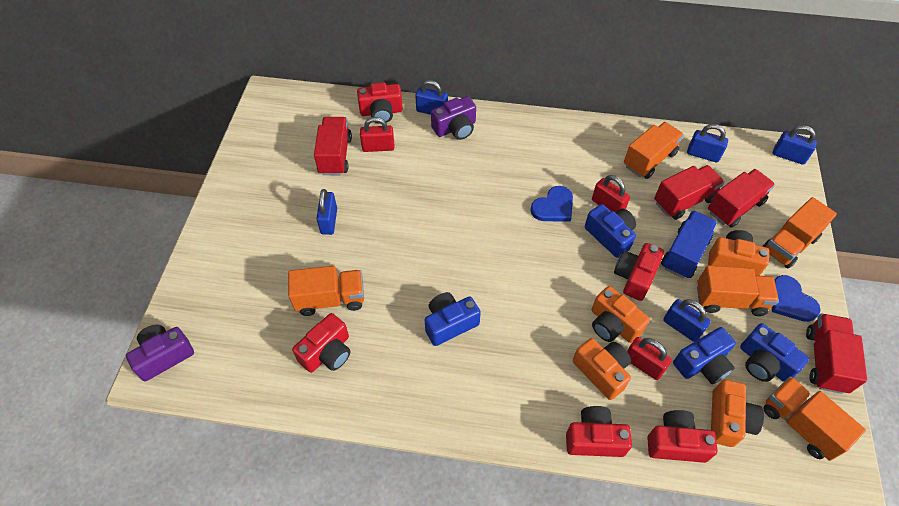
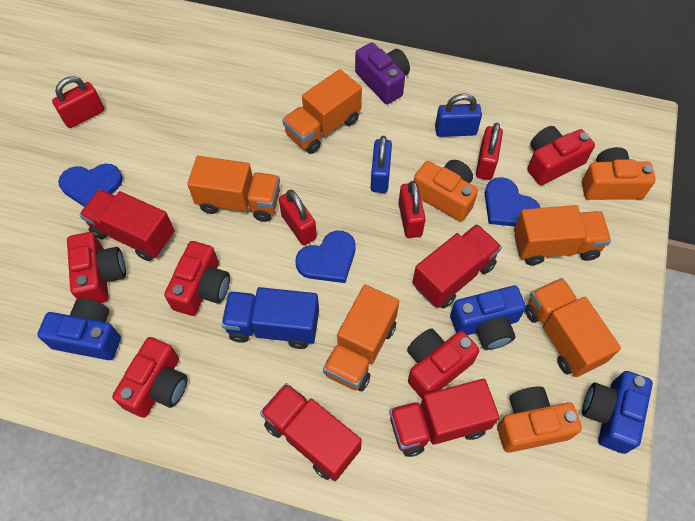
blue camera: [425,292,481,346] [585,204,636,258] [673,327,736,384] [740,323,809,382] = 4 -> [37,298,121,360] [450,286,526,350] [582,371,653,454] = 3
blue heart: [530,186,573,222] [772,275,820,322] = 2 -> [58,164,123,207] [296,231,355,283] [485,177,540,226] = 3
blue padlock: [316,189,337,235] [415,80,448,115] [663,299,711,342] [687,124,728,163] [773,125,817,165] = 5 -> [371,136,392,193] [435,93,482,137] = 2
orange camera: [573,338,631,400] [592,286,650,343] [708,230,769,276] [711,379,764,447] = 4 -> [414,160,478,222] [497,386,582,453] [582,147,656,200] = 3
purple camera: [126,325,194,381] [431,96,476,140] = 2 -> [355,42,410,104] = 1
red padlock: [360,117,394,152] [592,175,630,212] [627,337,672,380] = 3 -> [52,76,104,128] [279,190,317,245] [398,181,426,238] [476,123,503,180] = 4

